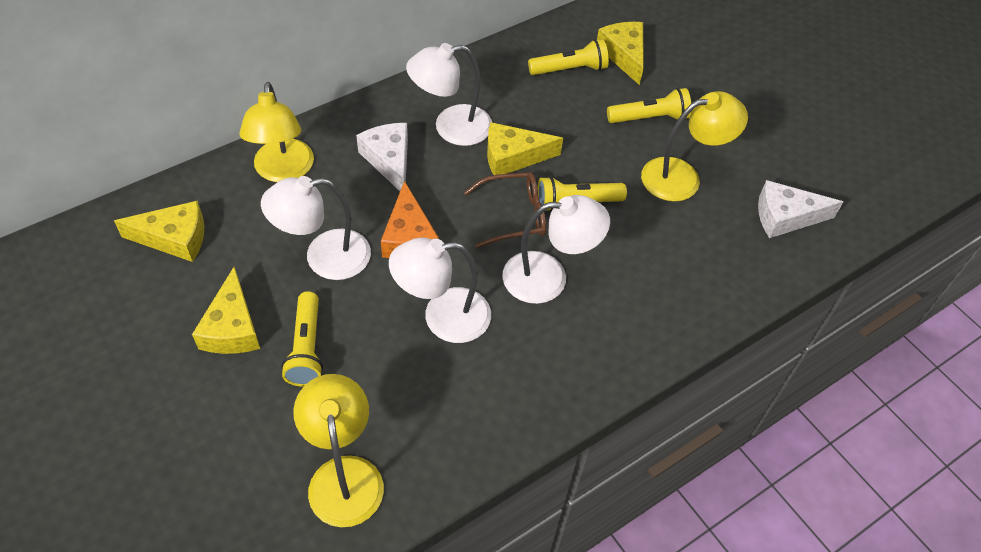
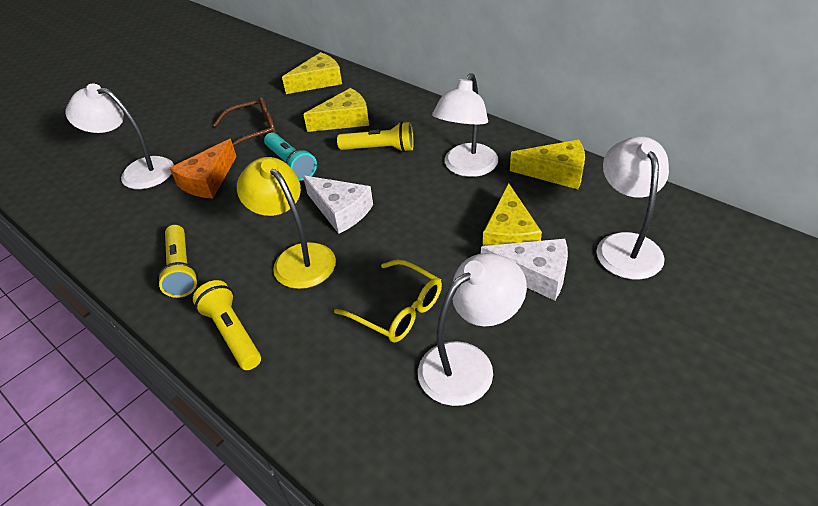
turquoise flashlight: none = 0 -> [264,132,317,181] = 1
yellow flashlight: [281,291,323,386] [528,39,609,75] [537,176,627,212] [607,88,691,123] = 4 -> [157,225,198,298] [193,280,261,370] [337,121,414,152] = 3
yellow glasses: none = 0 -> [334,259,442,343] = 1
yellow lamp: [239,82,314,182] [293,374,384,527] [641,91,748,202] = 3 -> [237,157,336,289] = 1

